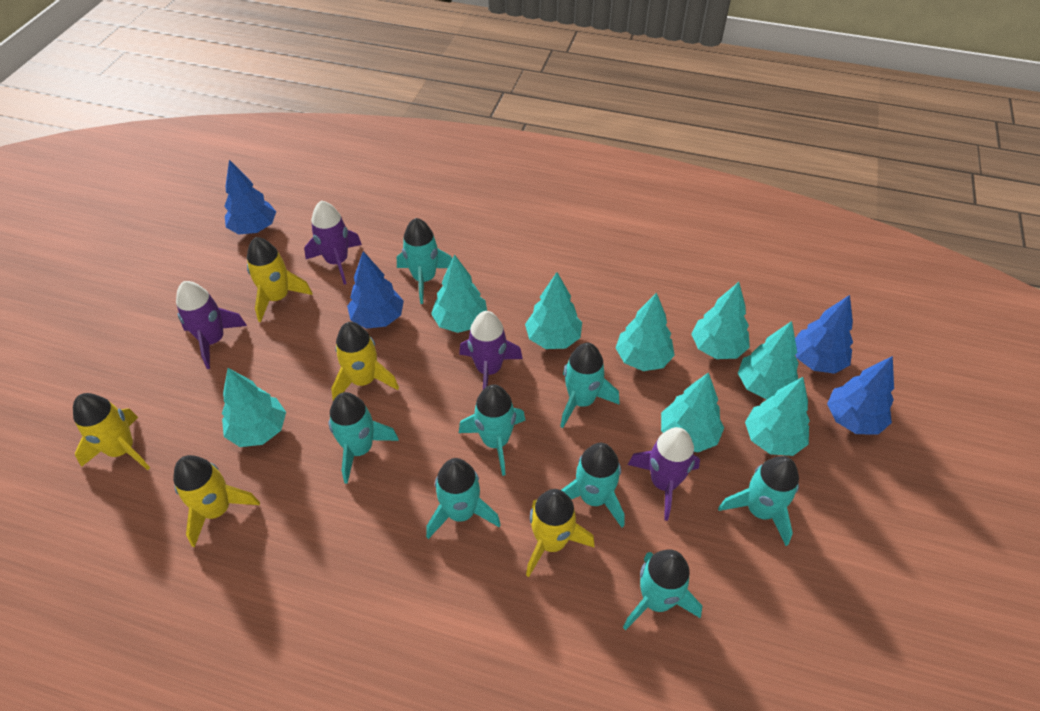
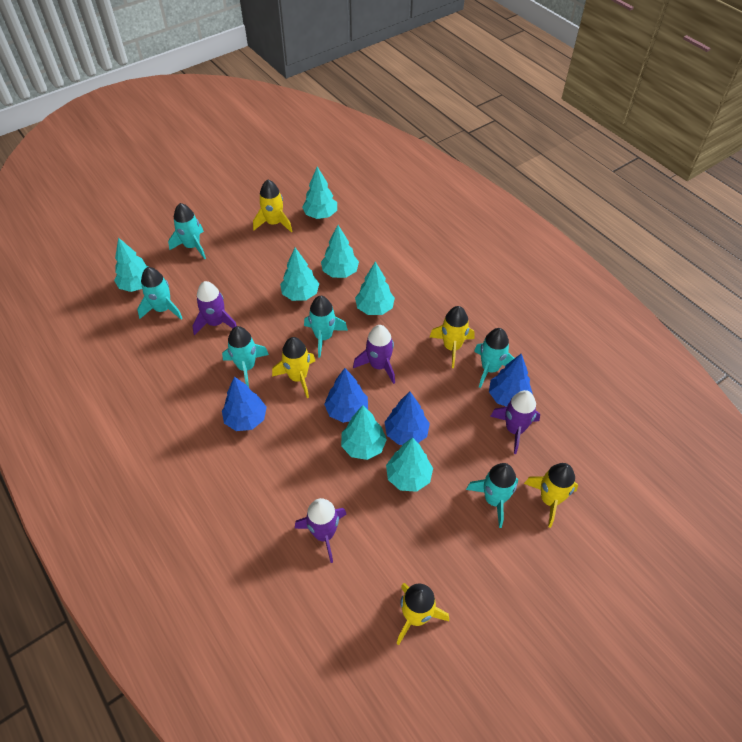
turquoise rocket: [328,392,399,484] [397,218,452,304] [426,458,501,539] [459,384,526,476] [560,343,619,428] [562,443,625,528] [623,549,702,630] [718,456,799,546] = 8 -> [137,267,183,320] [168,203,206,259] [222,326,269,387] [304,296,348,358] [466,463,518,528] [474,328,514,388] = 6
turquoise tree: [222,368,286,447] [431,255,487,333] [525,272,582,349] [616,293,675,371] [661,372,724,452] [691,282,750,359] [738,321,799,400] [745,377,810,456] = 8 -> [114,237,148,292] [280,248,319,301] [302,167,337,219] [321,225,359,278] [341,405,387,460] [355,262,395,315] [386,438,433,492] = 7

